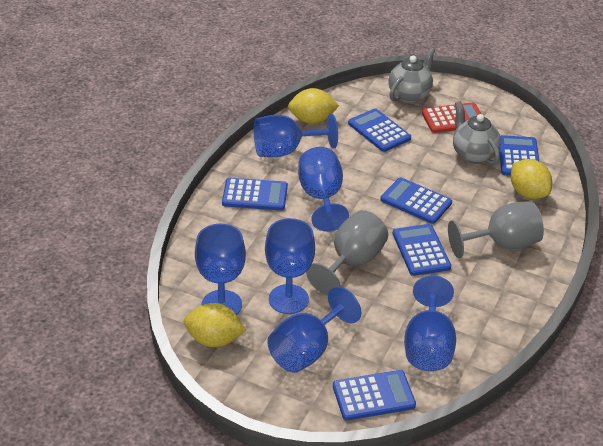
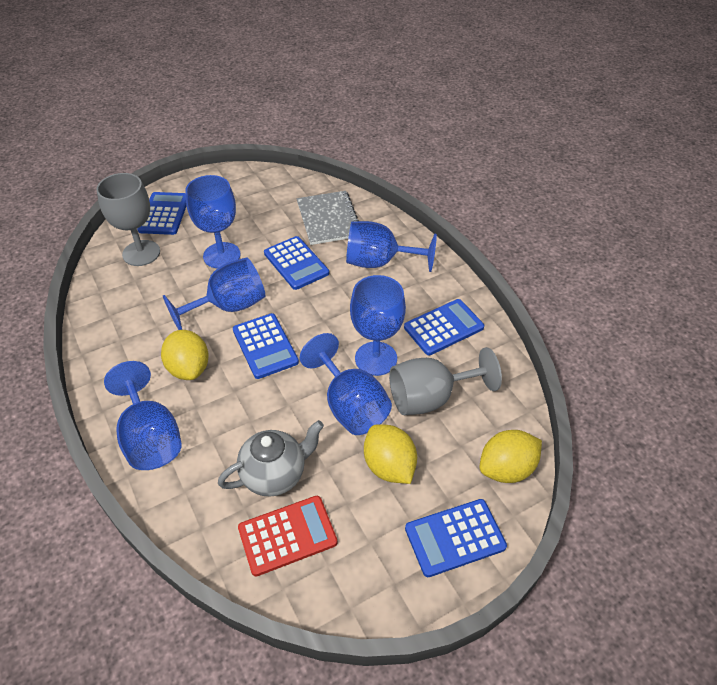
blue calculator: [222,178,288,210] [333,370,416,421] [348,108,411,152] [380,177,452,224] [393,224,451,276] [499,135,539,176] = 6 -> [137,192,186,235] [233,313,299,379] [264,236,329,290] [404,299,484,356] [405,499,507,577] = 5
grey notebook: none = 0 -> [297,191,359,245] = 1
grey teapot: [389,47,435,103] [453,101,501,165] = 2 -> [218,420,324,497] = 1

